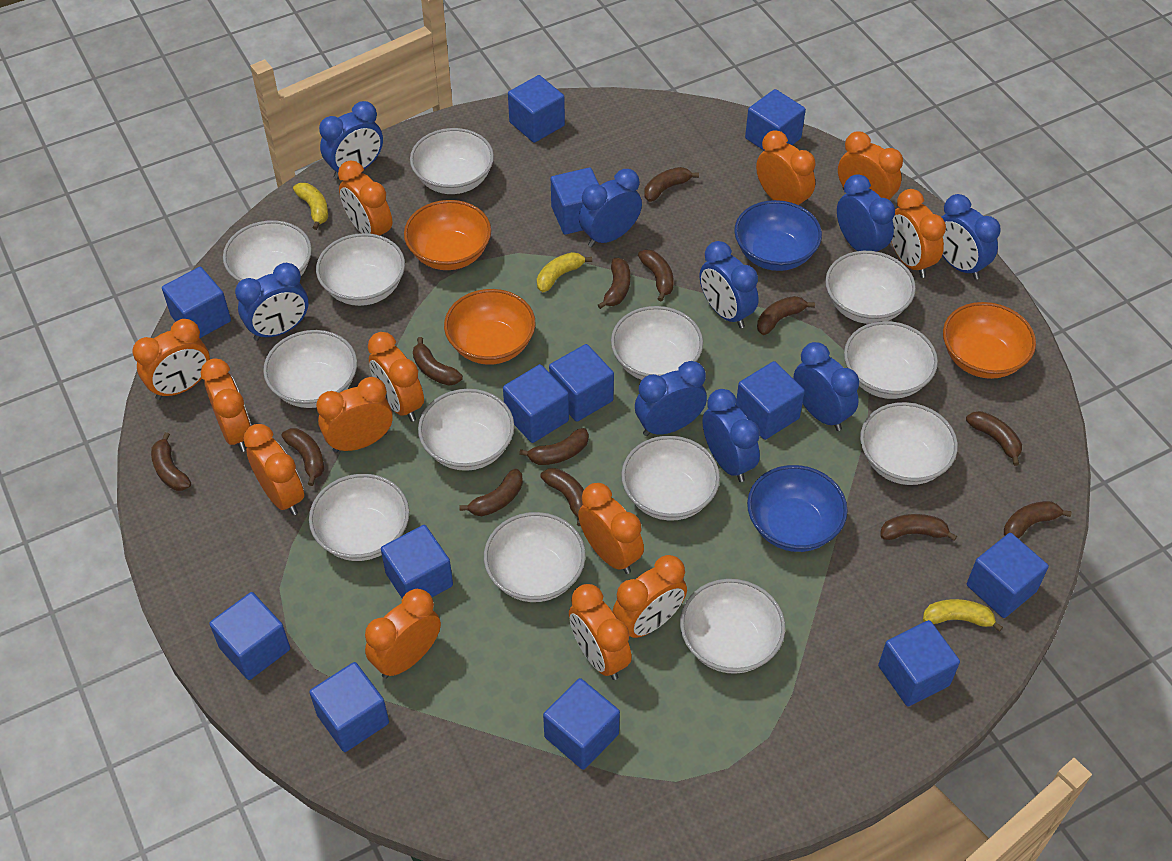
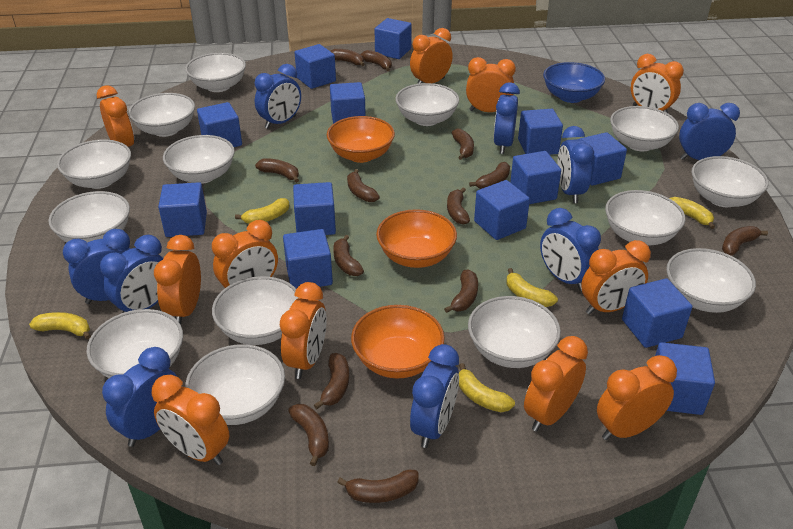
blue bowl: [734,200,822,271] [747,465,848,552] = 2 -> [543,62,605,103] = 1
orange clock: [133,319,210,400] [201,358,251,452] [243,424,304,515] [316,377,393,453] [338,160,392,236] [365,589,441,679] [368,332,424,422] [569,584,632,680] [578,483,644,574] [612,555,687,638] [756,130,816,206] [838,131,903,200] [891,189,946,278] = 13 -> [97,85,134,148] [152,375,229,465] [154,235,201,325] [212,220,278,288] [280,282,327,379] [410,28,453,84] [466,57,516,112] [524,336,588,432] [581,240,651,315] [597,355,677,440] [631,54,684,113] = 11
white bowl: [223,220,312,282] [263,330,357,408] [309,474,409,561] [316,233,405,306] [410,128,494,194] [418,389,514,471] [484,512,586,602] [611,306,703,380] [621,436,720,521] [680,579,785,674] [825,251,916,324] [844,321,938,399] [860,402,958,485] = 13 -> [48,191,130,243] [57,139,131,189] [86,309,183,378] [128,93,195,137] [163,135,235,184] [185,53,246,92] [185,344,285,425] [212,276,299,345] [395,83,459,126] [468,296,561,368] [605,190,685,246] [610,106,679,151] [666,248,756,313] [691,156,769,207] = 14
yellow banana: [293,183,328,230] [537,252,592,292] [923,599,1003,632] = 3 -> [29,312,91,340] [235,198,289,224] [459,363,515,412] [507,268,558,307] [670,197,715,229] = 5

